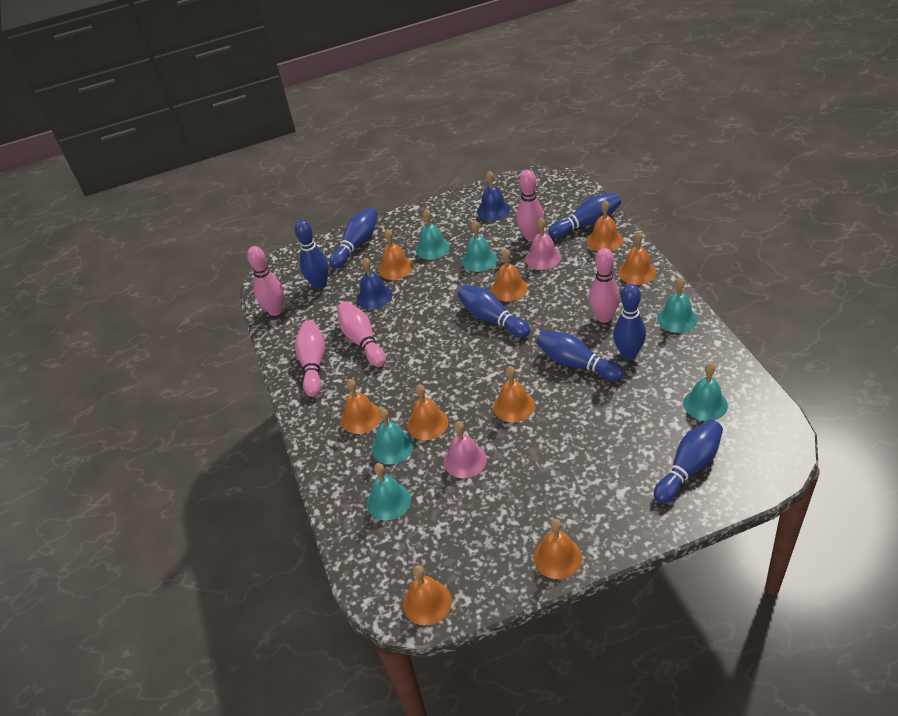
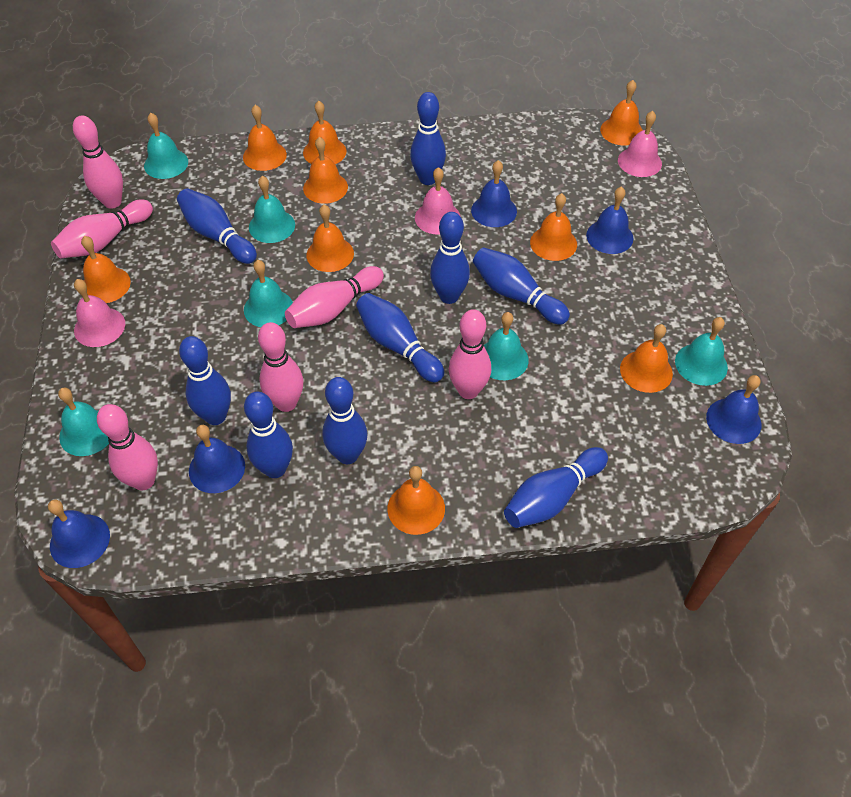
blue bell: [357,258,392,309] [477,171,510,221] = 2 -> [48,499,110,568] [189,425,245,493] [471,160,517,227] [586,186,633,254] [706,375,761,444] = 5
blue bowling pin: [295,220,329,289] [330,207,378,268] [457,285,530,338] [536,331,624,381] [548,193,621,238] [613,284,646,360] [654,420,723,504] = 7 -> [177,188,257,264] [179,336,231,425] [244,391,293,478] [322,377,368,464] [356,293,444,382] [410,92,446,185] [430,212,470,304] [473,247,570,325] [504,447,608,528] = 9
pink bell: [444,421,487,478] [525,218,561,270] = 2 -> [74,279,125,347] [415,167,461,235] [618,111,662,177] = 3
pink bowling pin: [247,246,284,316] [295,320,325,397] [337,301,386,367] [517,170,544,241] [589,248,620,323] = 5 -> [51,199,153,258] [73,115,123,209] [97,404,158,490] [258,322,303,412] [285,266,384,328] [449,309,491,399] = 6

